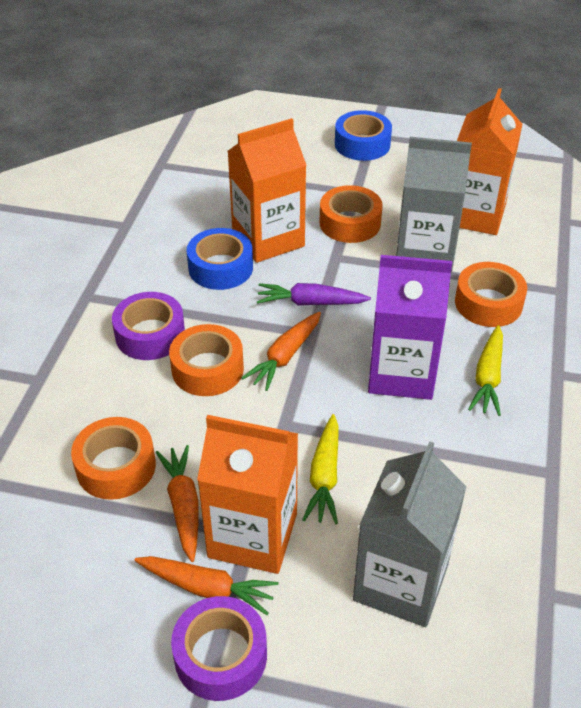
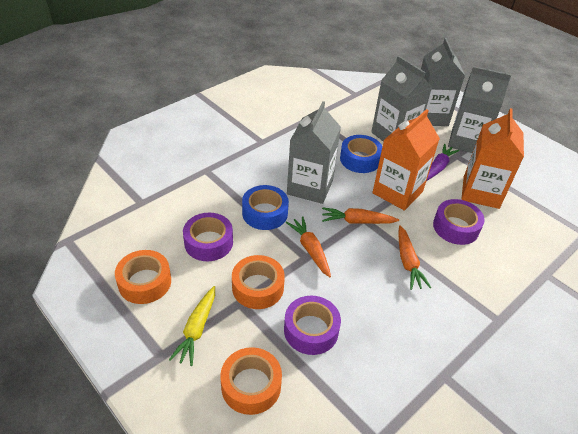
grey carton: [353,441,466,627] [396,137,472,273] = 2 -> [287,101,341,204] [371,56,432,142] [421,38,465,126] [448,66,511,153] = 4
orange carton: [197,415,298,574] [227,118,307,263] [457,88,523,235] = 3 -> [372,109,440,211] [461,108,524,209] = 2
orange tape: [71,417,156,500] [169,324,244,396] [319,185,383,243] [455,262,527,327] = 4 -> [115,250,171,304] [220,347,282,415] [232,255,285,309] = 3
purple carton: [368,255,452,400] = 1 -> none = 0
purple tape: [112,292,185,360] [171,596,267,701] = 2 -> [183,213,233,261] [284,296,341,355] [433,199,485,245] = 3
yellow carrot: [302,414,339,524] [468,325,503,416] = 2 -> [169,286,215,366] = 1

